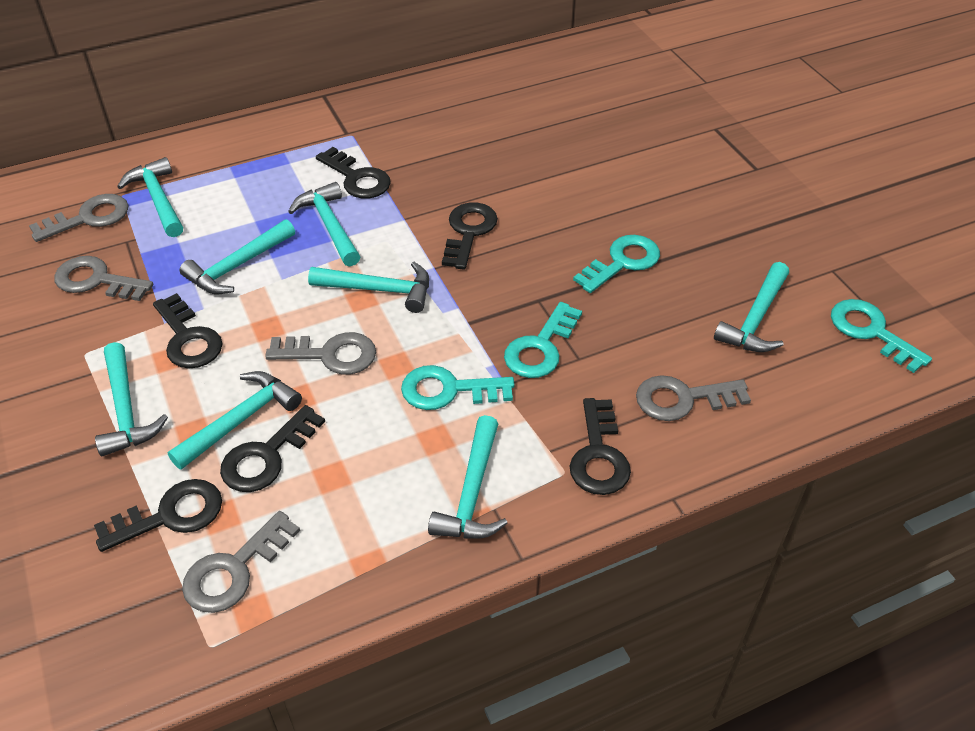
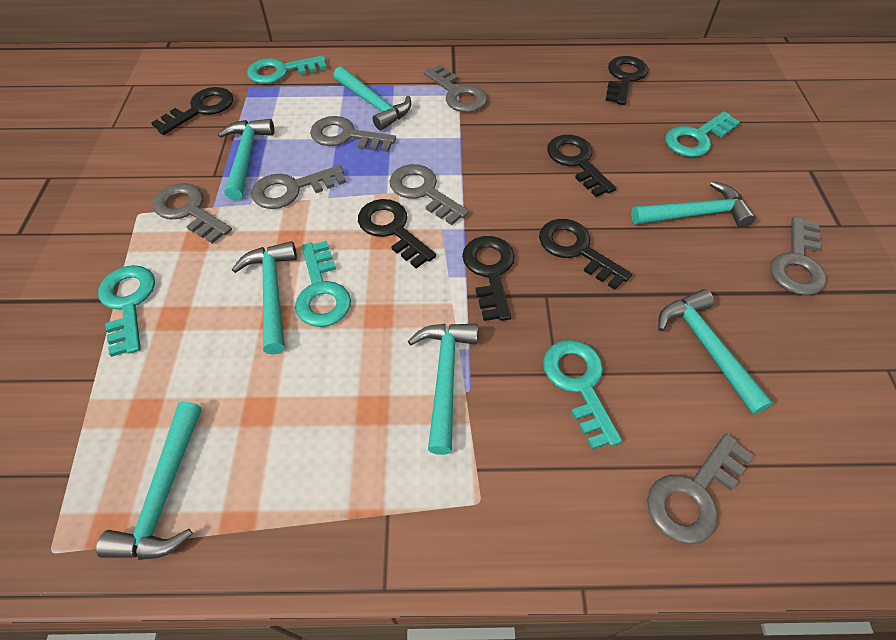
grey key: [29,194,129,242] [54,256,153,301] [182,511,300,613] [265,332,376,375] [636,375,751,421] = 5 -> [153,183,232,244] [251,165,346,209] [310,116,396,152] [389,164,469,225] [424,65,487,112] [647,433,754,544] [770,216,827,295] = 7
turquoise hammer: [95,342,168,456] [117,157,183,237] [168,371,302,470] [180,219,295,294] [288,182,361,266] [308,262,429,313] [428,415,507,539] [714,262,789,352] = 8 -> [96,401,201,560] [218,119,274,200] [232,241,297,355] [333,66,411,130] [408,324,478,455] [631,181,756,228] [658,289,774,415] = 7
turquoise key: [401,365,515,410] [504,302,582,378] [573,235,660,293] [831,299,932,373] = 4 -> [98,265,155,357] [247,55,327,84] [295,241,351,327] [543,340,622,450] [665,111,740,157] = 5

